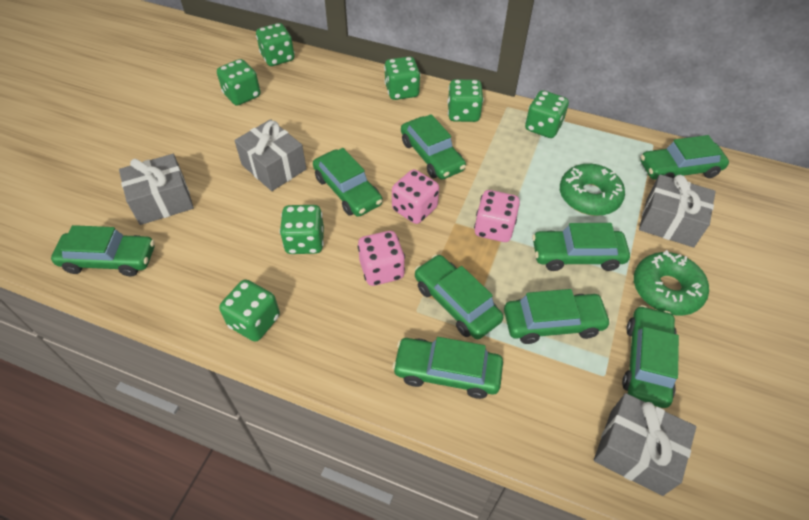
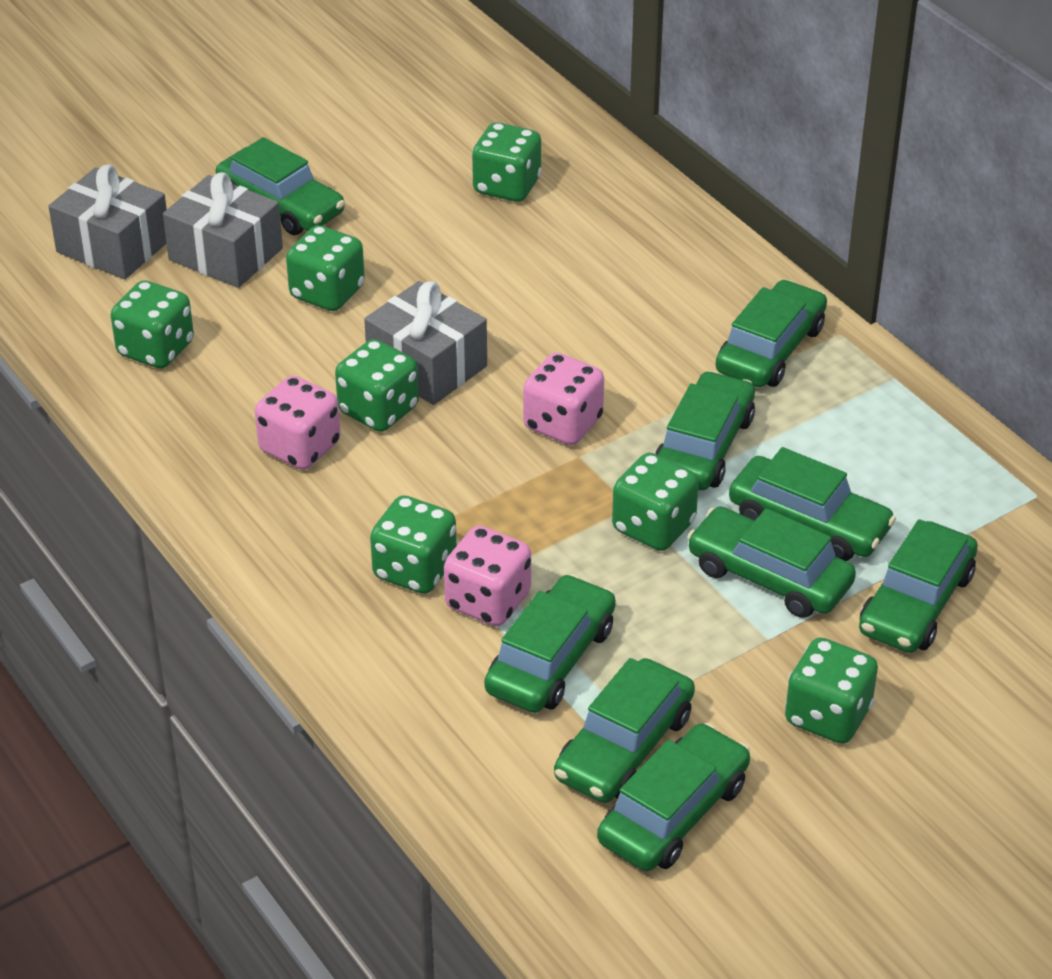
green donut: [560,164,625,216] [634,250,709,316] = 2 -> none = 0
grey gift: [119,154,194,225] [234,119,307,191] [594,393,696,496] [639,174,716,247] = 4 -> [49,165,167,279] [163,172,283,288] [364,281,487,405] = 3

